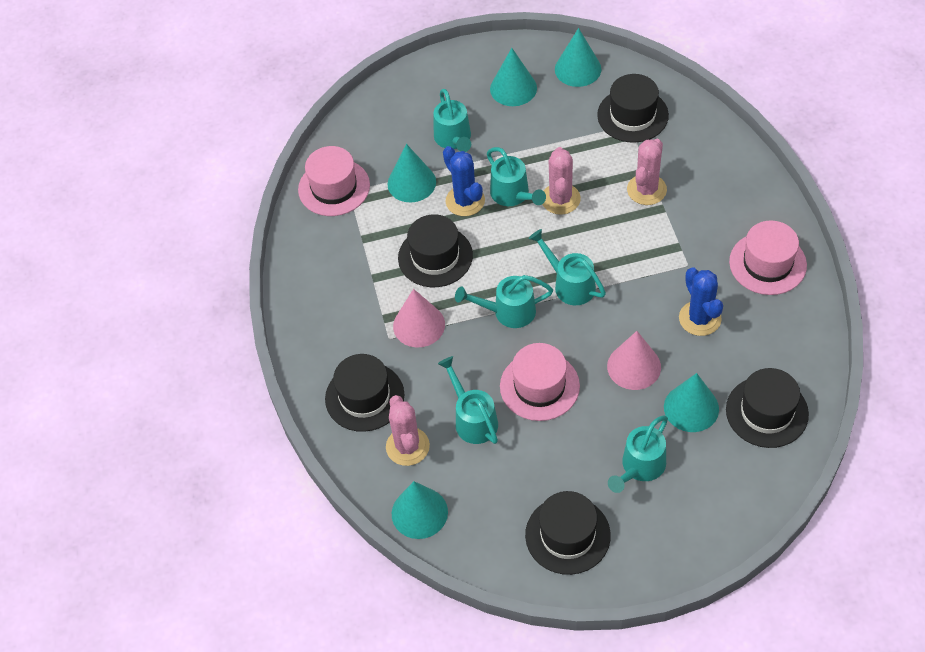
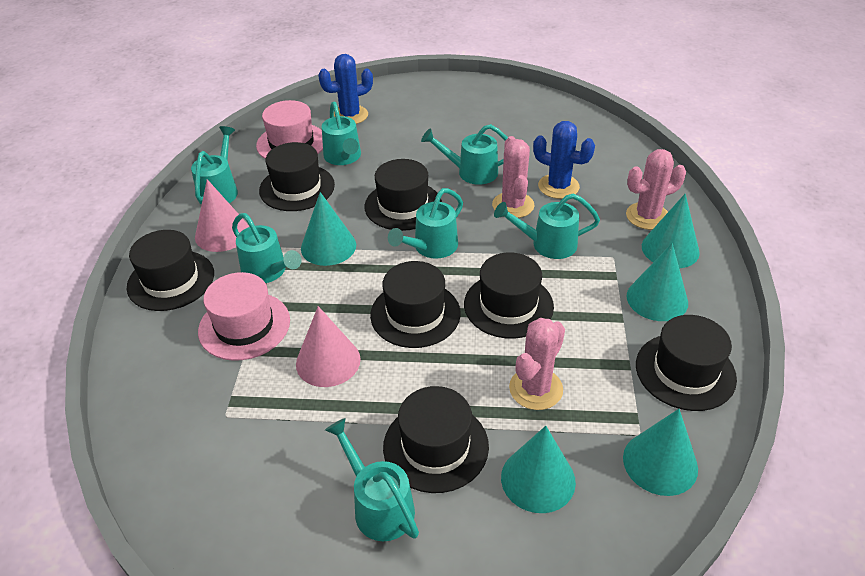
black hat: [325,354,404,432] [398,214,473,287] [525,491,611,575] [597,74,669,143] [726,368,809,448] = 5 -> [127,230,214,311] [259,142,335,211] [365,159,442,231] [370,261,461,348] [383,386,489,493] [464,252,554,338] [636,315,737,411] = 7
pink hat: [298,146,370,216] [500,343,580,421] [729,221,807,295] = 3 -> [198,272,290,361] [256,100,323,159] = 2
turquoise watering can: [433,89,471,152] [438,356,498,444] [455,275,553,328] [487,147,546,206] [529,229,606,305] [608,415,668,493] = 6 -> [191,126,238,205] [232,213,302,283] [322,102,361,165] [325,418,419,541] [388,188,463,259] [421,124,508,185] [494,193,600,259] = 7

